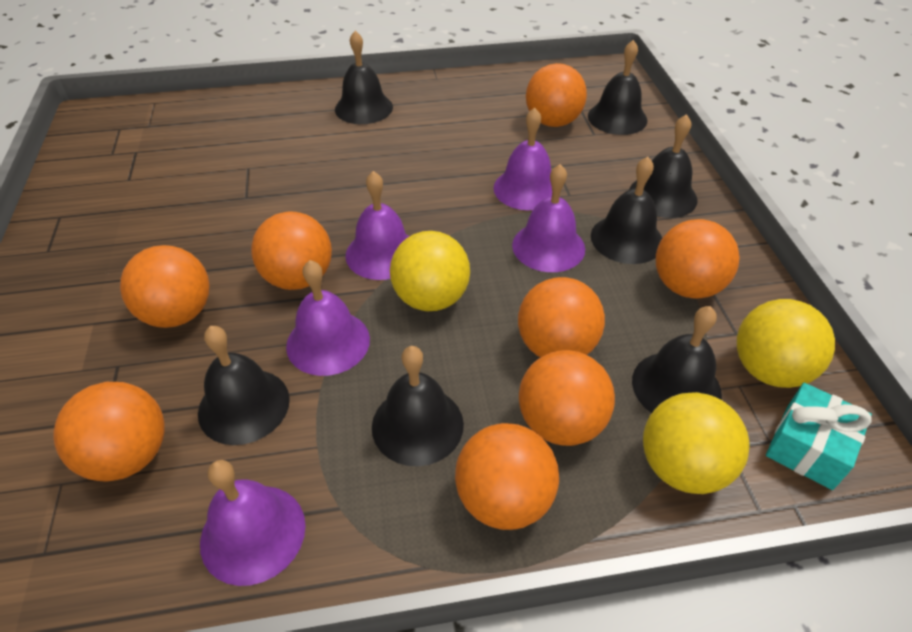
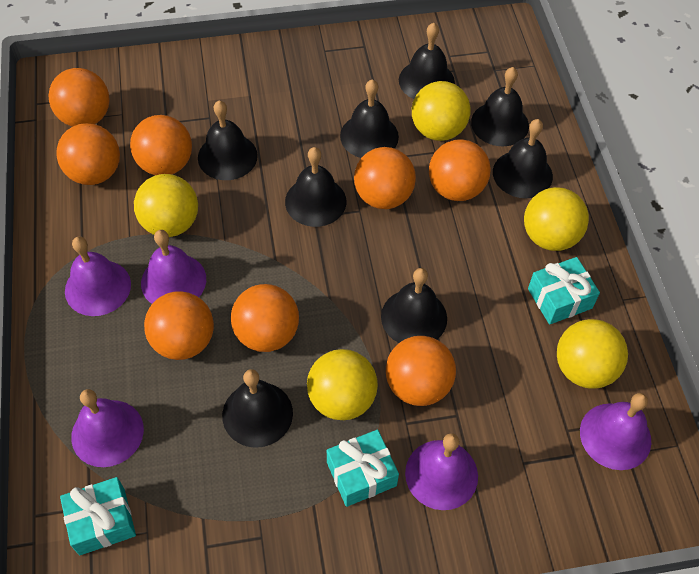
black bell: [198,326,290,445] [335,31,393,124] [372,346,464,466] [588,40,647,135] [591,157,662,264] [629,114,698,218] [632,306,722,413] = 7 -> [198,100,258,180] [222,369,293,448] [285,147,346,227] [340,79,399,158] [381,268,447,343] [399,23,455,99] [471,67,529,146] [493,119,553,198] = 8
turquoise gift: [766,383,872,490] = 1 -> [60,477,136,555] [327,430,399,507] [528,257,600,325] = 3
yellow ball: [390,231,470,311] [643,392,749,494] [737,299,835,388] = 3 -> [134,174,198,237] [307,349,378,420] [412,81,470,141] [524,187,589,251] [557,319,628,389] = 5

